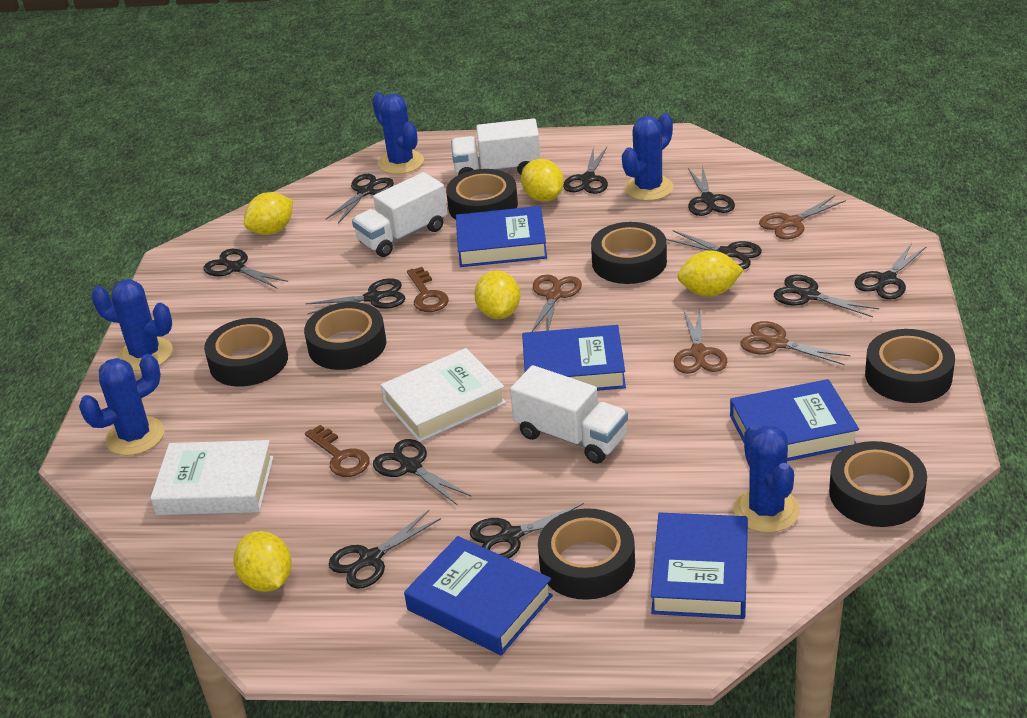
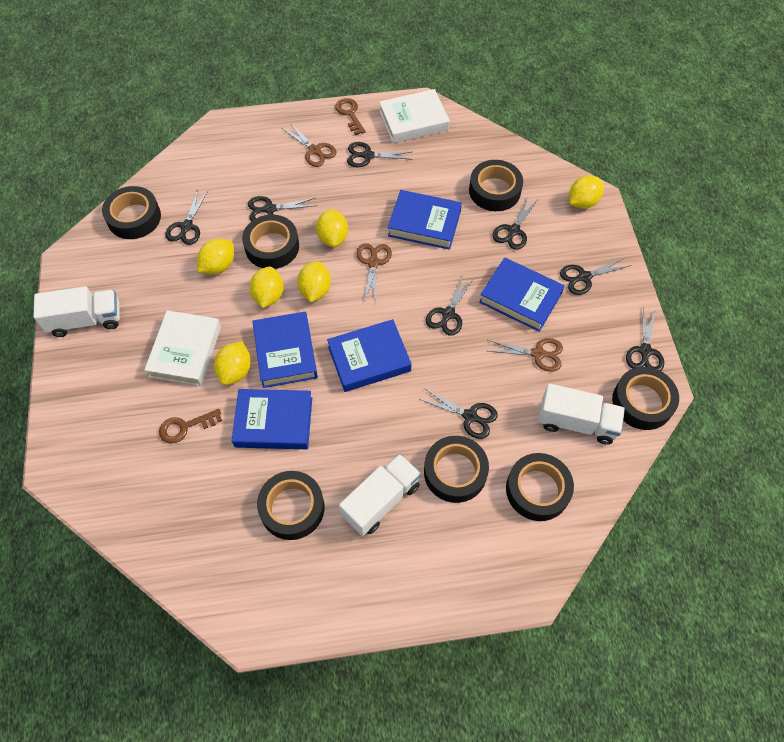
black scissors: [203,249,288,288] [306,278,405,314] [326,174,394,223] [329,510,441,589] [373,439,471,506] [470,503,584,559] [563,147,608,194] [666,230,762,270] [688,166,735,216] [774,275,879,317] [854,243,927,300] = 11 -> [165,190,208,245] [248,196,317,221] [347,142,413,167] [419,388,498,439] [426,276,474,336] [493,196,538,250] [560,257,631,295] [626,307,664,371] = 8
blue cactus: [79,354,165,456] [91,279,173,371] [372,93,424,174] [622,113,673,201] [733,425,800,533] = 5 -> none = 0
brown scissors: [531,274,582,332] [674,309,727,374] [741,321,851,365] [759,195,846,239] = 4 -> [282,123,337,167] [356,243,392,303] [488,338,563,372] = 3
yellow lemon: [233,531,292,592] [244,192,293,235] [474,271,520,319] [521,159,564,202] [677,250,743,297] = 5 -> [197,239,234,274] [214,341,251,385] [250,267,284,308] [297,261,331,302] [316,209,348,247] [569,175,604,209] = 6

